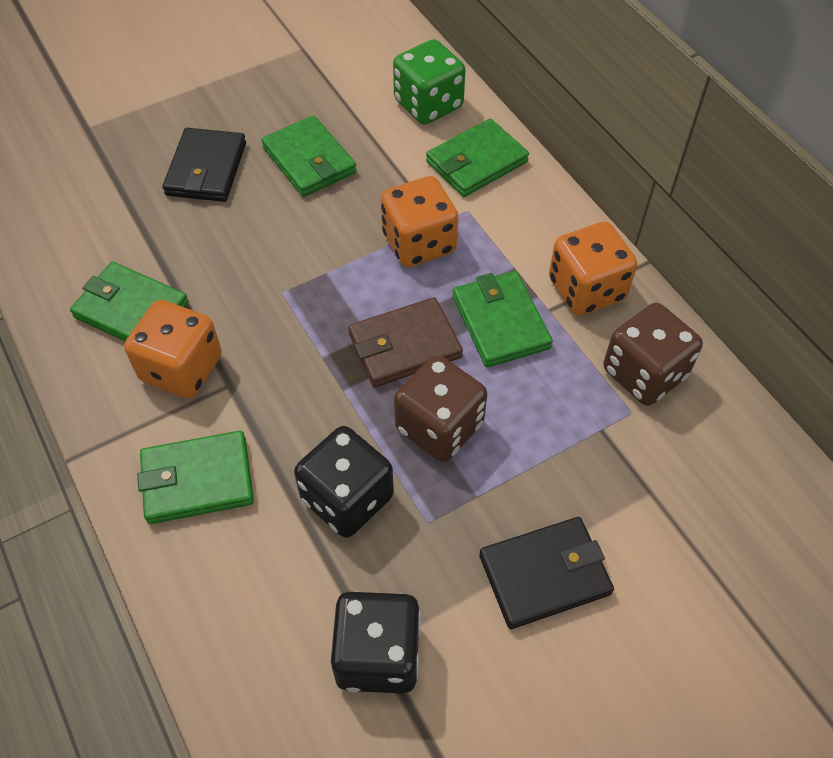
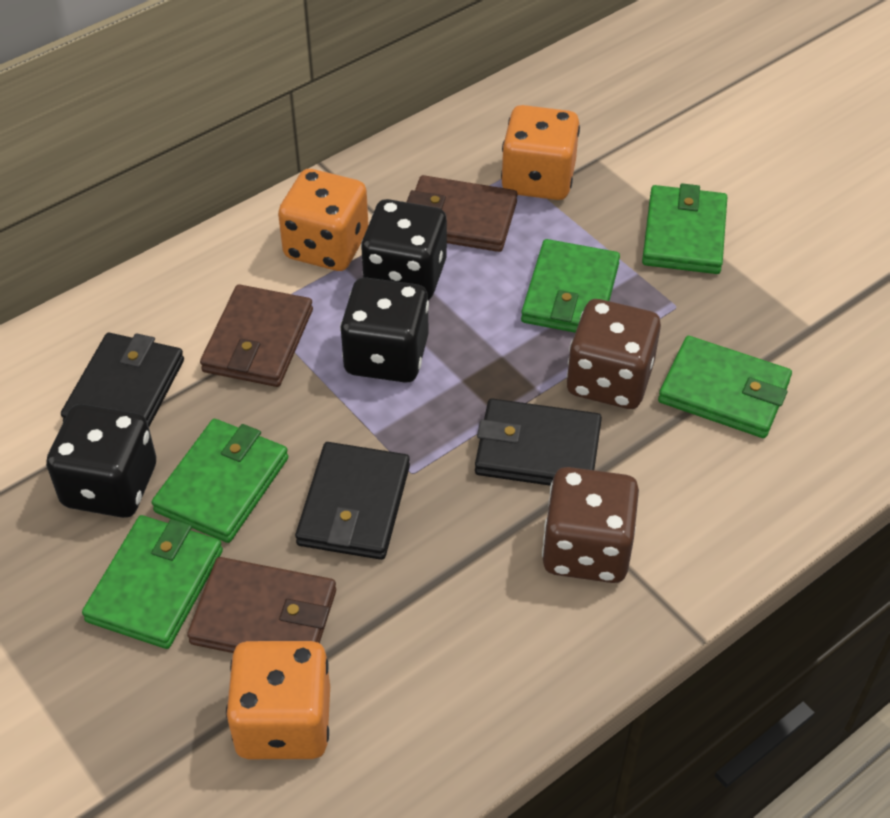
black dice: [294,426,394,538] [331,592,421,694] = 2 -> [46,404,156,518] [340,277,429,383] [361,199,447,300] = 3
black wallet: [162,128,246,202] [479,517,614,629] = 2 -> [61,333,184,427] [295,442,410,560] [475,398,602,486] = 3
brown wallet: [348,297,463,387] = 1 -> [187,557,336,653] [200,284,313,387] [407,175,517,252] = 3
green dice: [393,39,466,125] = 1 -> none = 0

